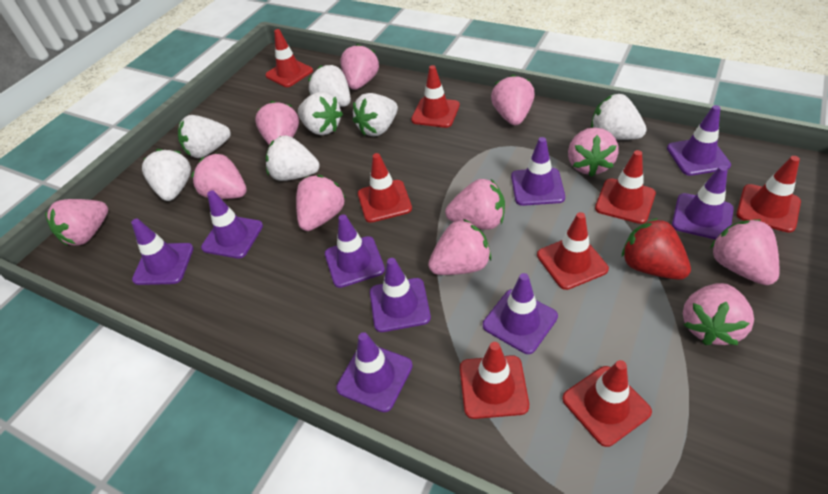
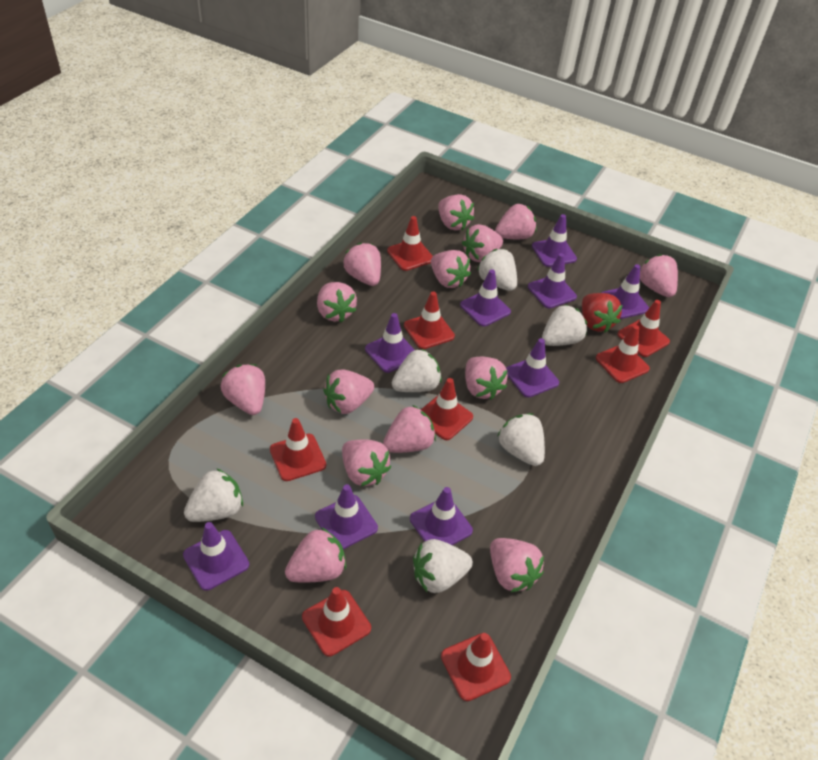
pink strawberry: [45,199,108,246] [191,153,247,199] [255,101,299,145] [296,175,346,231] [340,44,379,90] [428,219,491,275] [445,179,505,230] [491,74,535,125] [568,127,619,177] [683,283,754,345] [710,219,780,285] = 11 -> [221,364,265,415] [285,527,346,583] [317,282,357,323] [323,369,374,414] [342,439,391,486] [343,243,381,286] [383,405,436,453] [431,250,471,288] [438,194,474,230] [462,224,503,262] [465,357,508,400] [490,538,544,593] [495,204,536,239] [640,254,678,297] = 14
white strawberry: [142,149,191,201] [178,115,231,158] [266,135,320,181] [298,92,343,135] [308,65,351,107] [353,93,398,136] [591,94,647,140] = 7 -> [184,468,243,522] [392,349,442,392] [413,539,473,593] [477,249,517,291] [497,413,545,466] [542,304,587,346] = 6

